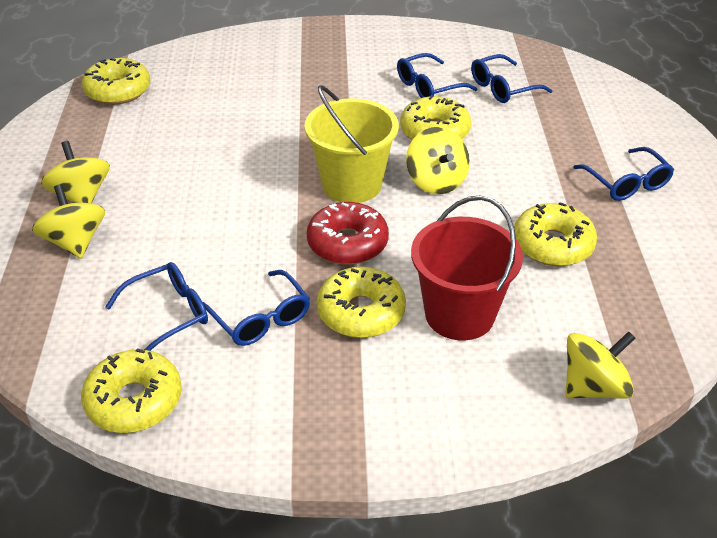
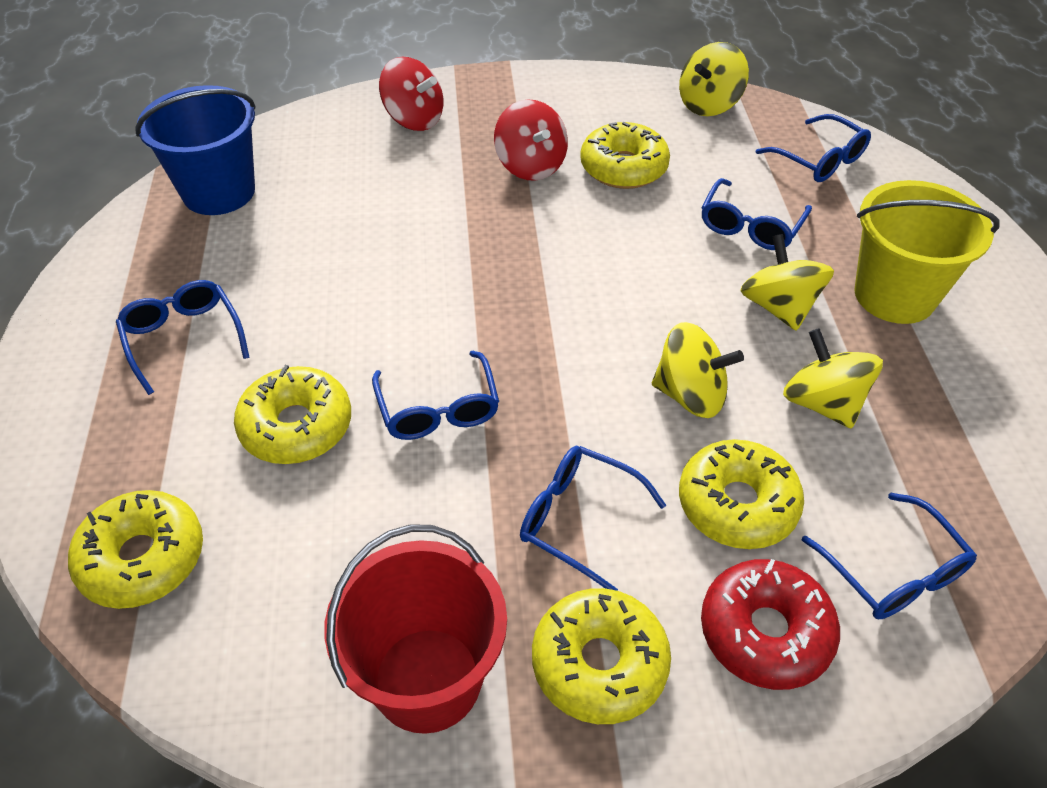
blue bucket: none = 0 -> [135,85,256,215] = 1
blue glasses: [105,262,208,351] [203,270,310,346] [397,53,478,98] [471,54,553,103] [573,147,674,201] = 5 -> [116,280,250,395] [372,351,499,440] [520,446,666,591] [701,178,812,250] [755,114,871,182] [802,493,977,619] = 6
red spinning top: none = 0 -> [379,57,443,131] [494,99,568,181] = 2

